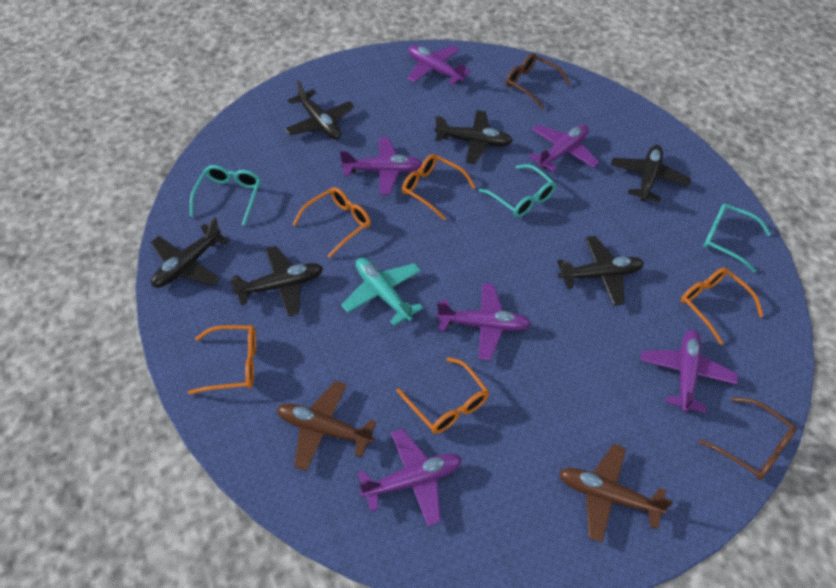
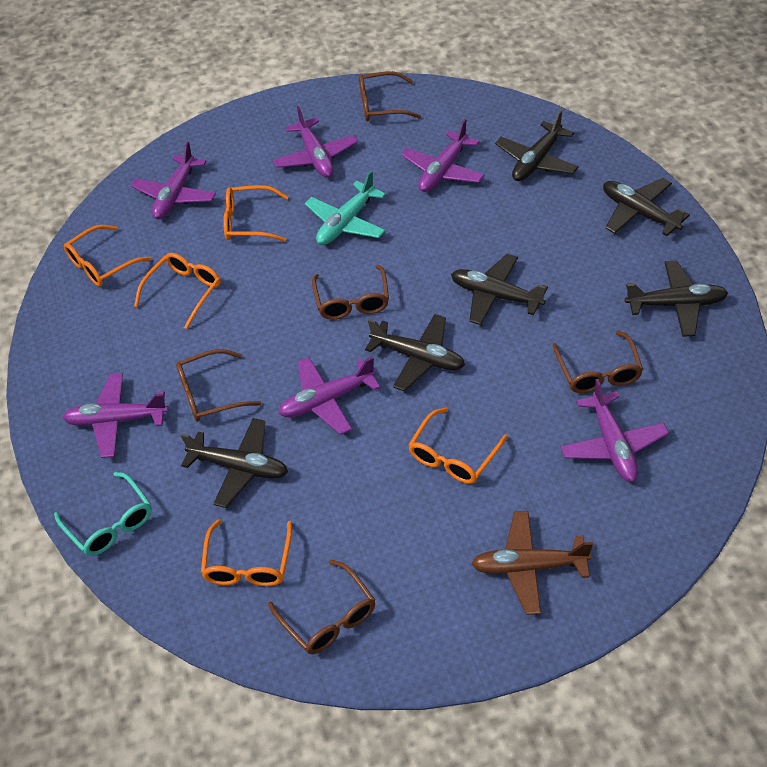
brown glasses: [506,53,570,109] [699,397,797,480] = 2 -> [176,349,261,422] [268,560,375,654] [312,265,389,320] [359,71,421,121] [552,331,643,393] = 5
brown plane: [277,381,377,471] [559,444,673,542] = 2 -> [471,511,593,615] = 1
turquoise glasses: [190,165,261,226] [479,164,556,217] [704,203,771,273] = 3 -> [54,472,152,556] = 1

